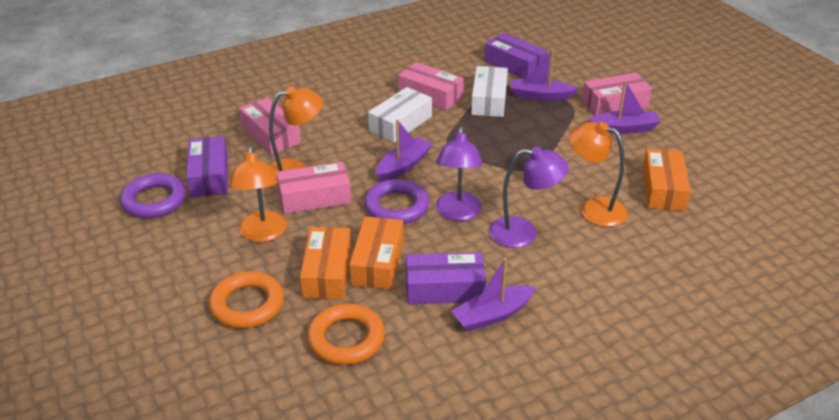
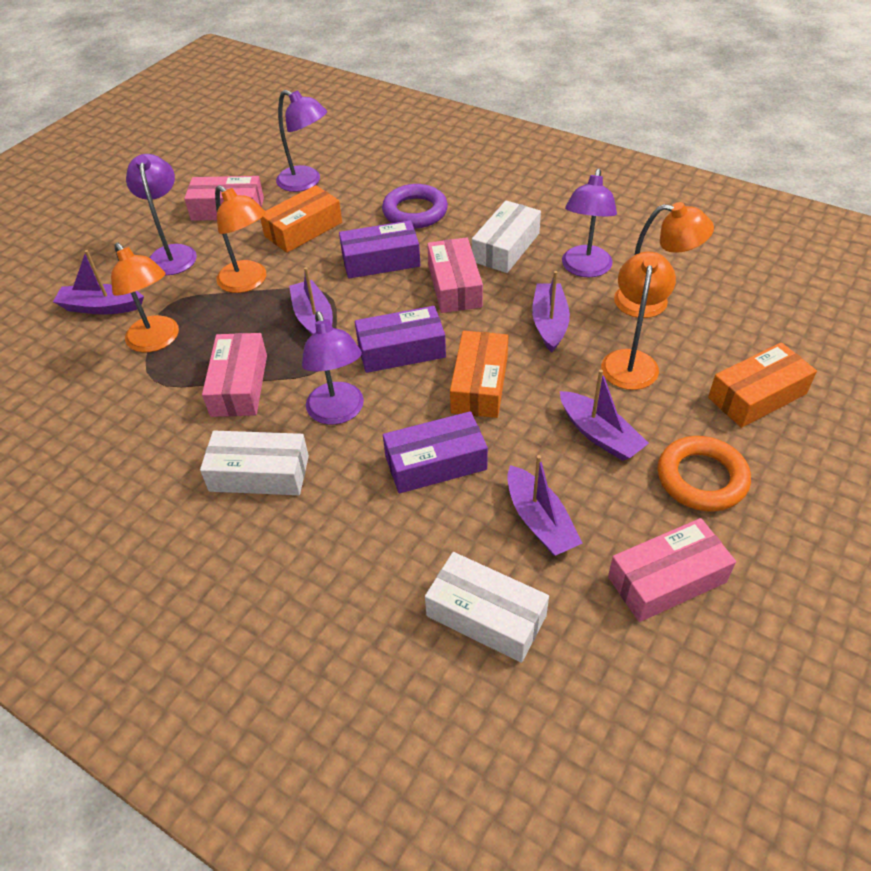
orange lamp: [229,146,287,242] [269,86,323,185] [569,122,628,227] = 3 -> [111,243,179,352] [215,185,266,293] [601,252,676,390] [614,202,714,318] = 4
orange ring: [209,271,284,328] [307,304,385,365] = 2 -> [658,436,751,512] = 1
purple boat: [376,120,432,182] [451,258,536,332] [510,49,579,101] [588,80,661,134] = 4 -> [53,250,144,315] [289,267,333,335] [507,455,583,556] [532,271,570,352] [560,370,649,461] = 5
purple lamp: [436,126,483,221] [489,147,569,248] = 2 -> [126,154,197,275] [276,90,327,192] [302,311,364,425] [562,168,617,277] = 4
purple ring: [120,173,186,218] [364,179,429,224] = 2 -> [382,184,448,229] = 1
white box: [368,87,432,143] [471,66,508,117] = 2 -> [200,431,309,495] [425,552,549,663] [472,200,541,273] = 3

